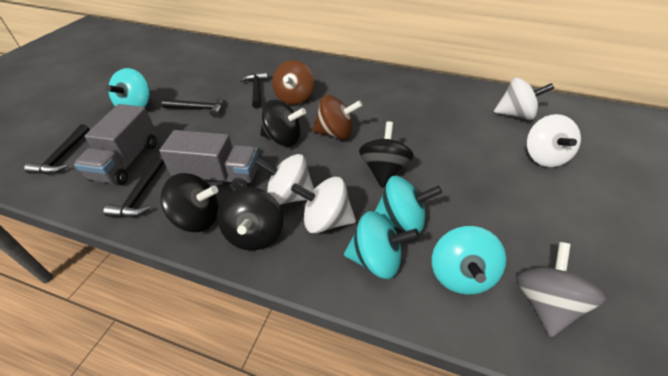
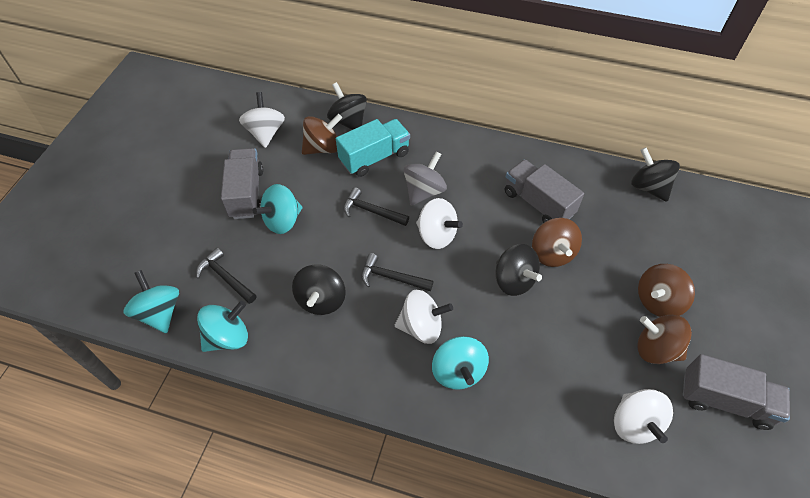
black hammer: [24,124,90,174] [103,157,164,218] [162,96,224,117] [240,72,268,108] = 4 -> [196,248,257,304] [344,188,409,226] [361,253,434,291] = 3
brown spinning top: [272,60,314,105] [312,95,363,140] = 2 -> [302,114,342,155] [532,218,582,267] [637,315,692,364] [638,264,695,317] = 4
grey truck: [74,104,157,185] [159,130,258,190] = 2 -> [221,148,263,219] [505,159,584,223] [683,354,790,430] = 3
turquoise truck: none = 0 -> [336,119,410,177] = 1

